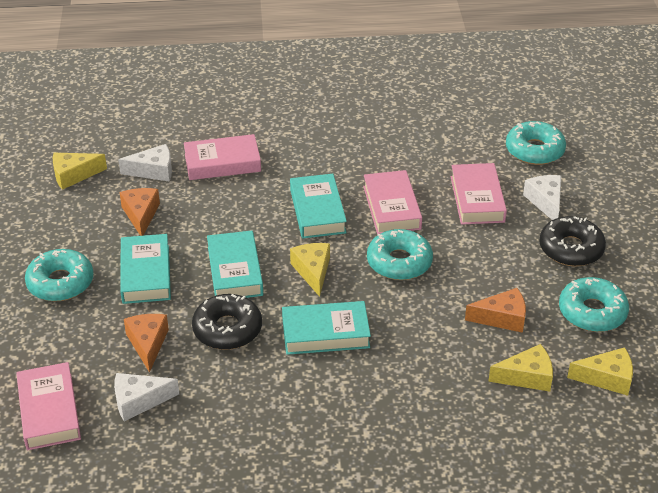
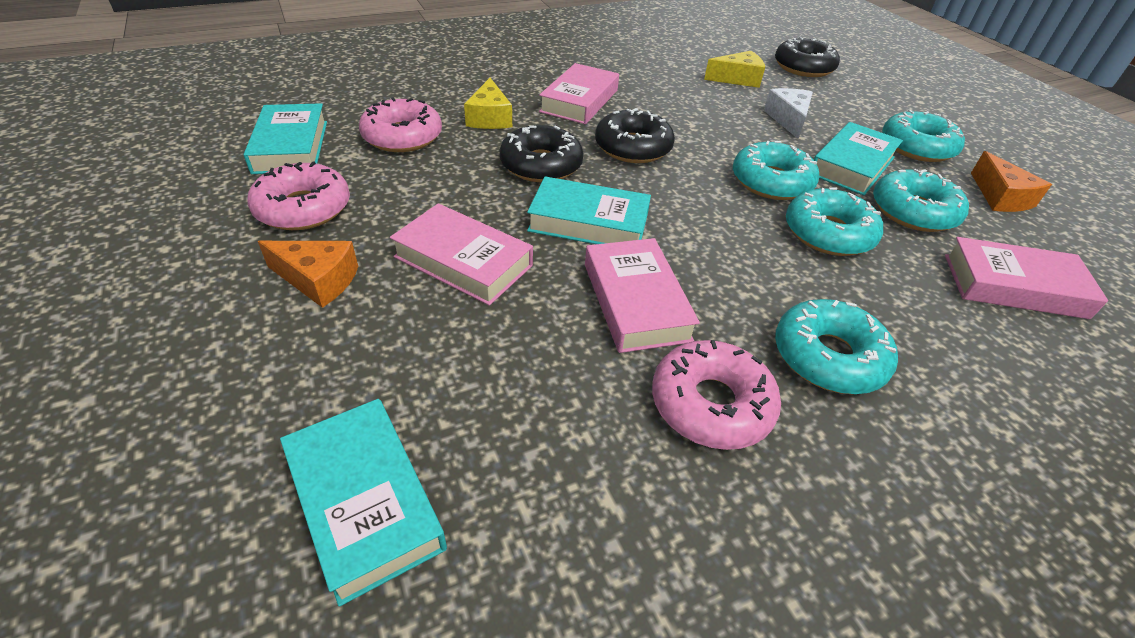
black donut: [192,294,262,350] [539,216,606,266] = 2 -> [499,125,583,183] [595,108,675,163] [775,37,840,77] = 3
orange cheese: [119,188,160,236] [124,314,169,373] [465,288,526,333] = 3 -> [258,241,358,308] [971,151,1052,212] = 2
pink donut: none = 0 -> [247,161,350,230] [359,97,442,152] [652,340,781,450] = 3
turquoise donut: [25,249,94,301] [367,229,433,280] [506,121,566,165] [559,277,629,332] = 4 -> [733,141,819,200] [775,299,898,394] [786,187,883,256] [873,169,969,232] [882,110,965,162] = 5
white cheese: [114,373,179,421] [118,144,172,181] [523,175,561,220] = 3 -> [764,88,813,139] = 1
yellow cheese: [53,153,107,190] [290,243,330,297] [488,344,553,392] [567,347,633,396] = 4 -> [464,78,512,129] [704,51,765,88] = 2

